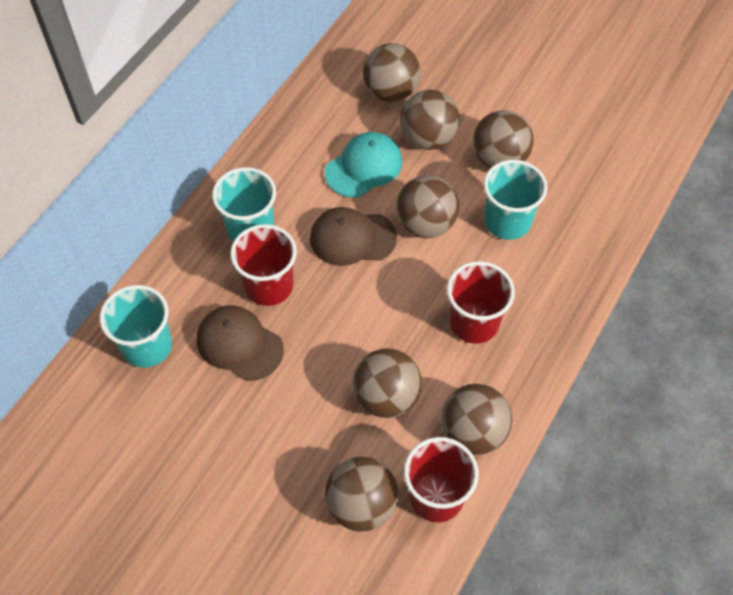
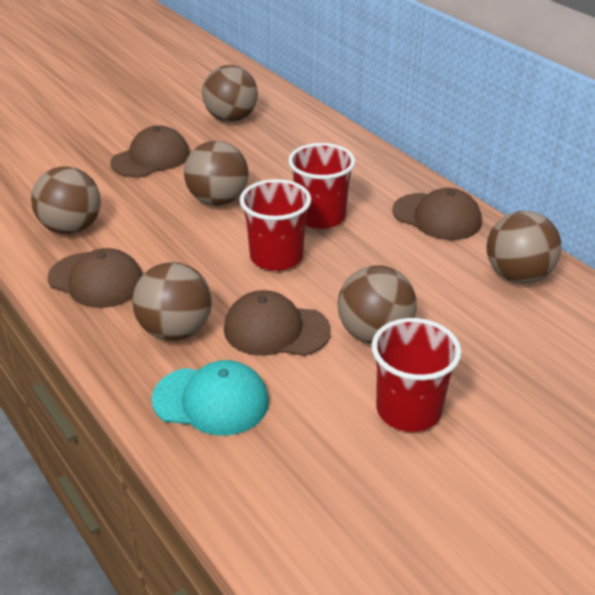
brown ball: [325,457,398,532] [353,348,422,418] [363,43,421,102] [396,175,459,238] [400,89,460,150] [441,384,512,455] [473,110,534,168] = 7 -> [31,167,101,234] [132,262,212,341] [184,141,249,206] [202,65,258,122] [338,265,417,344] [487,211,561,283] = 6
brown cap: [197,305,284,381] [310,207,397,266] = 2 -> [48,248,143,308] [110,125,190,178] [224,290,331,356] [392,188,481,240] = 4
turquoise cup: [100,285,172,368] [212,167,276,242] [483,160,548,240] = 3 -> none = 0

